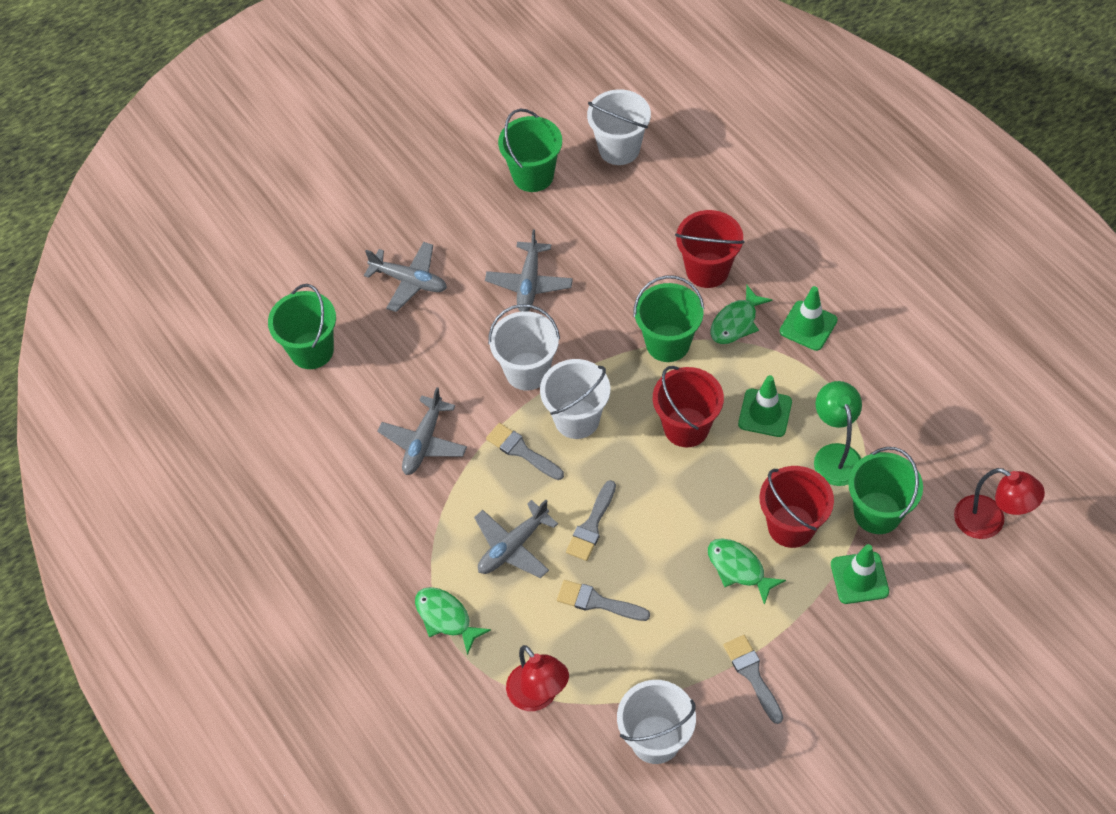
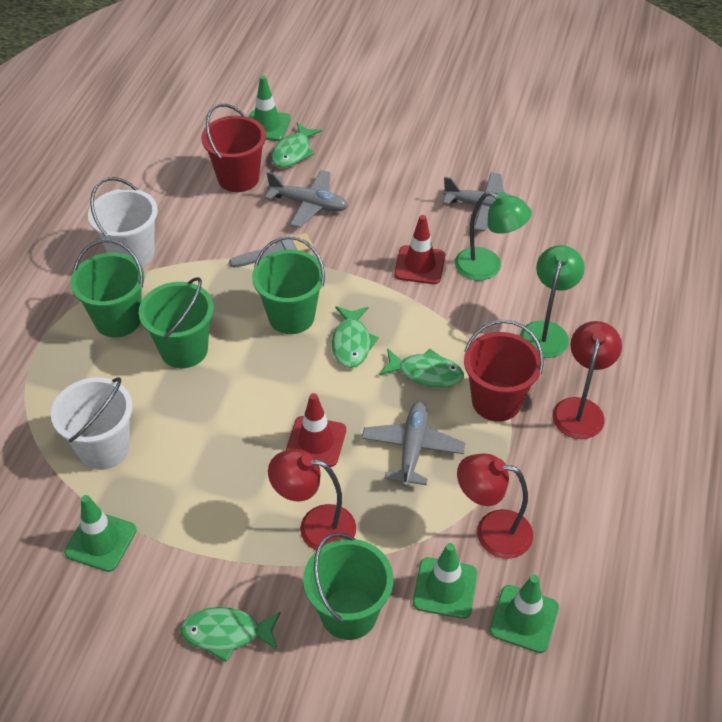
green fish: [415,587,491,655] [708,538,786,605] [710,285,772,344] = 3 -> [180,607,281,662] [271,122,322,168] [332,306,379,368] [379,348,464,388] = 4
green lamp: [814,381,862,486] = 1 -> [455,191,532,281] [520,245,585,358] = 2
green traffic cone: [738,375,792,437] [780,286,837,351] [831,544,889,604] = 3 -> [64,495,137,572] [249,76,291,141] [413,543,477,619] [489,575,559,653] = 4
grey brush: [486,423,564,480] [557,580,650,621] [566,480,616,561] [723,635,783,724] = 4 -> [229,233,313,268] = 1
grey plane: [364,242,447,312] [377,387,467,475] [474,500,558,578] [485,229,573,312] = 4 -> [265,170,348,228] [362,401,465,487] [443,172,526,232] = 3
red bucket: [653,366,724,447] [675,210,745,288] [760,466,834,548] = 3 -> [201,104,266,192] [464,320,544,422] = 2
red lamp: [506,645,569,711] [954,468,1045,539] = 2 -> [268,449,356,551] [457,453,533,559] [552,321,622,439] = 3
red traffic cone: none = 0 -> [285,393,346,467] [394,215,445,284] = 2
white bucket: [488,304,560,391] [540,359,610,439] [587,89,651,165] [617,680,696,764] = 4 -> [51,377,133,470] [88,177,158,267] = 2

